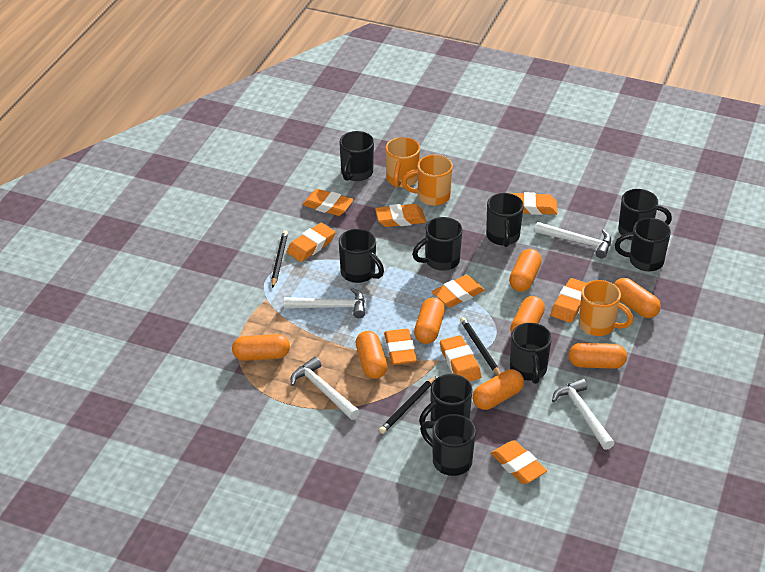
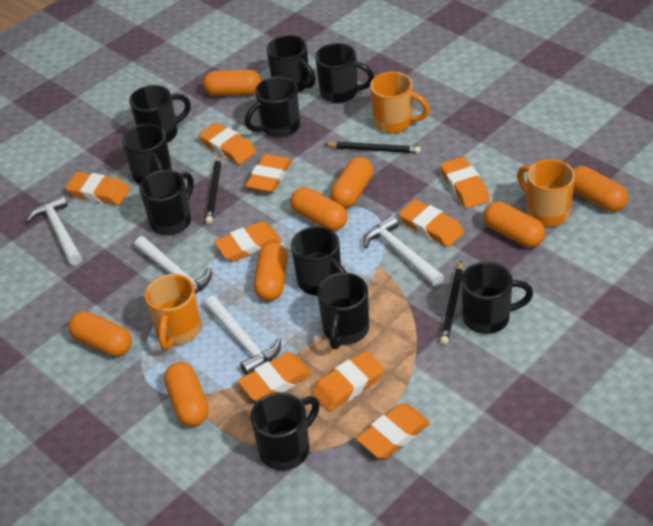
black mug: [339,131,374,181] [339,229,384,283] [412,217,463,271] [419,374,473,428] [420,414,476,476] [486,193,524,247] [510,323,552,384] [615,218,671,271] [618,189,672,241] = 9 -> [122,124,172,185] [130,85,191,143] [139,170,194,235] [245,76,300,138] [250,392,320,471] [267,35,316,92] [291,226,347,296] [315,43,374,103] [317,272,369,349] [461,261,533,334] = 10

